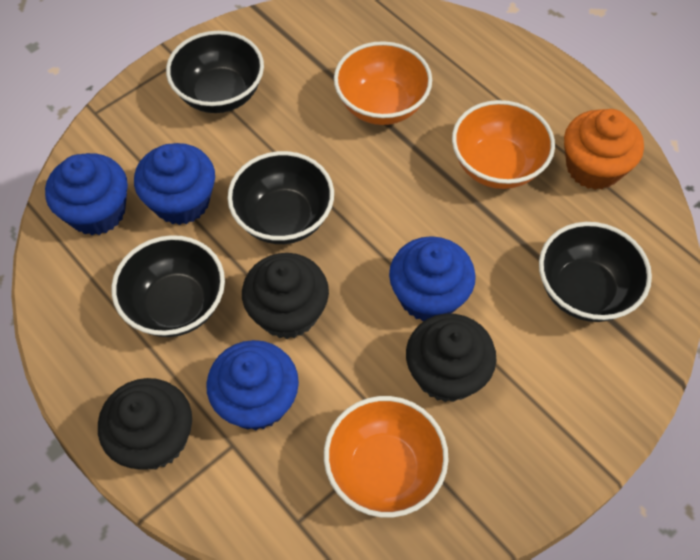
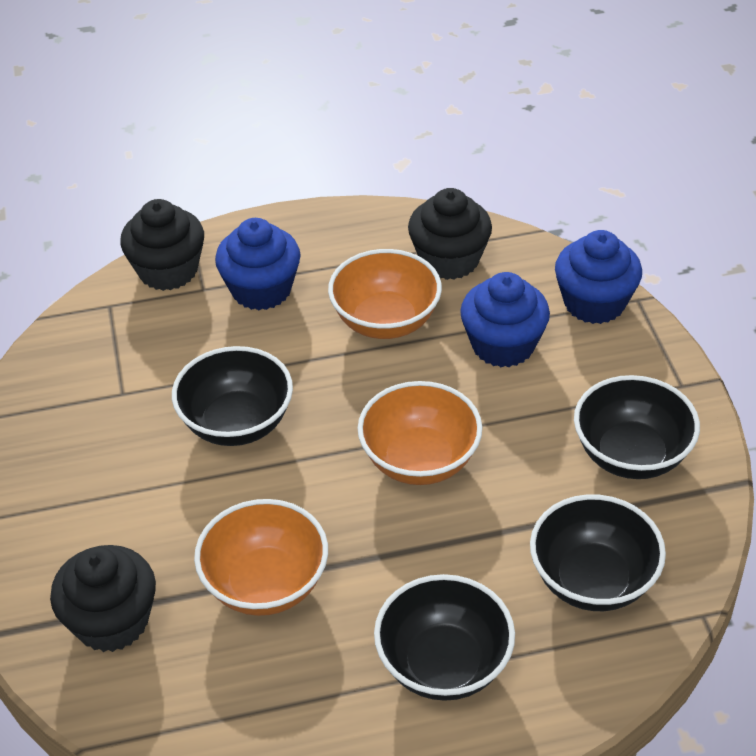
blue cupcake: [45,153,128,235] [134,143,215,225] [206,340,299,430] [389,236,476,322] = 4 -> [215,218,301,310] [460,272,550,367] [555,230,642,324] = 3
orange cupcake: [564,109,644,190] = 1 -> none = 0

